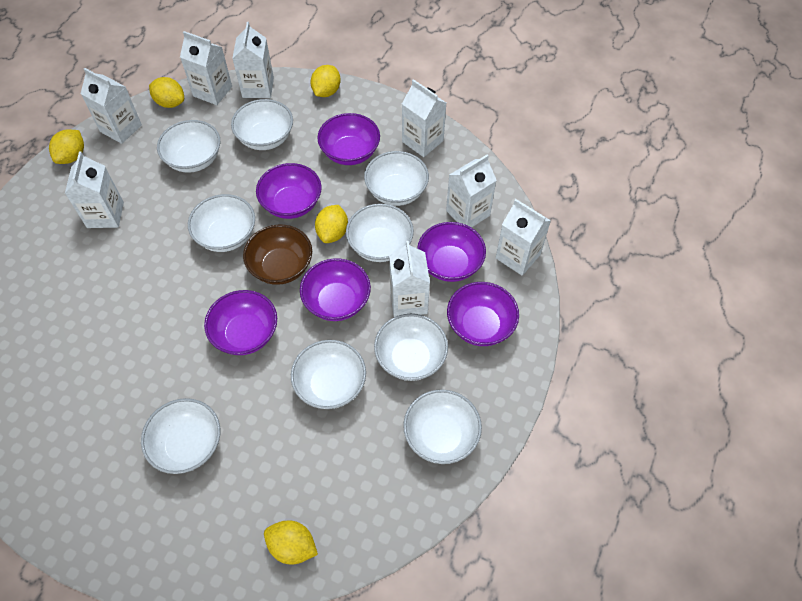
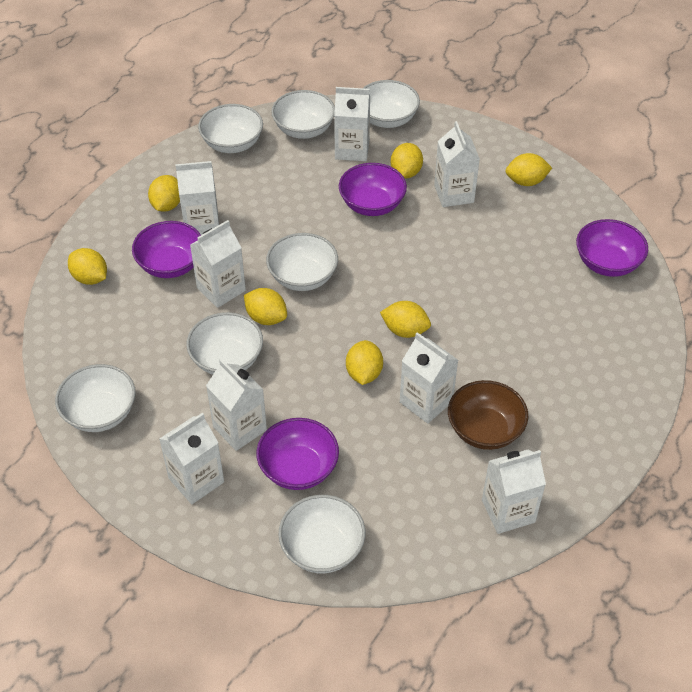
purple bowl: [204,290,277,355] [256,163,322,219] [300,258,371,321] [317,113,380,165] [417,222,486,282] [447,282,519,346] = 6 -> [132,221,201,278] [256,418,339,490] [339,163,407,216] [576,219,648,277] = 4
white bowl: [141,398,220,474] [157,120,220,173] [188,194,255,252] [231,99,293,150] [291,340,366,409] [346,204,414,262] [364,151,429,206] [374,314,448,381] [403,390,482,464] = 9 -> [55,364,136,432] [186,312,263,375] [198,104,263,153] [266,233,338,291] [271,90,335,139] [278,495,365,573] [363,80,420,128] = 7
yellow lemon: [49,130,84,164] [149,77,184,108] [264,520,318,565] [310,65,341,97] [315,205,348,243] = 5 -> [68,248,107,285] [148,175,180,212] [244,288,287,325] [346,340,383,385] [380,301,431,338] [391,143,423,178] [506,153,552,186] = 7

